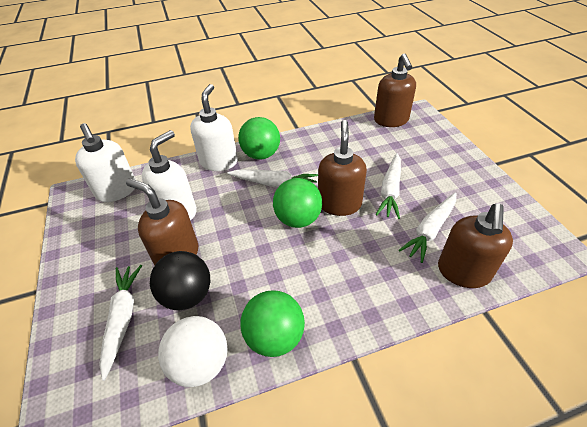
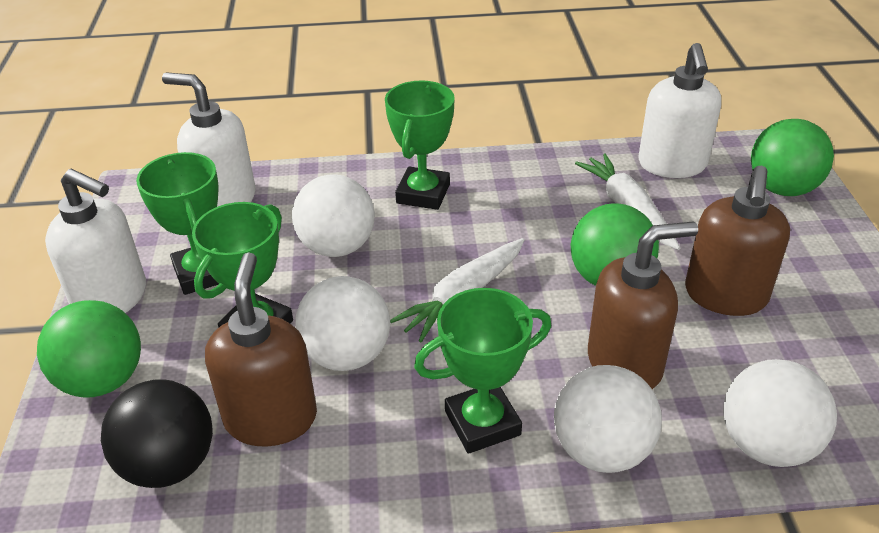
brown soap dispenser: [126,178,198,266] [318,120,367,216] [374,53,416,127] [438,204,513,288] = 4 -> [205,252,317,447] [588,221,698,389] [685,166,790,316] = 3
green trophy: none = 0 -> [136,152,219,295] [192,202,293,327] [385,80,455,210] [414,288,551,454] = 4
white ball: [158,316,228,387] = 1 -> [292,174,375,257] [295,276,390,371] [554,365,662,473] [723,359,837,467] = 4
white carrot: [99,265,142,381] [227,169,318,187] [376,153,401,219] [399,192,456,263] = 4 -> [390,238,525,342] [575,154,680,250] = 2

